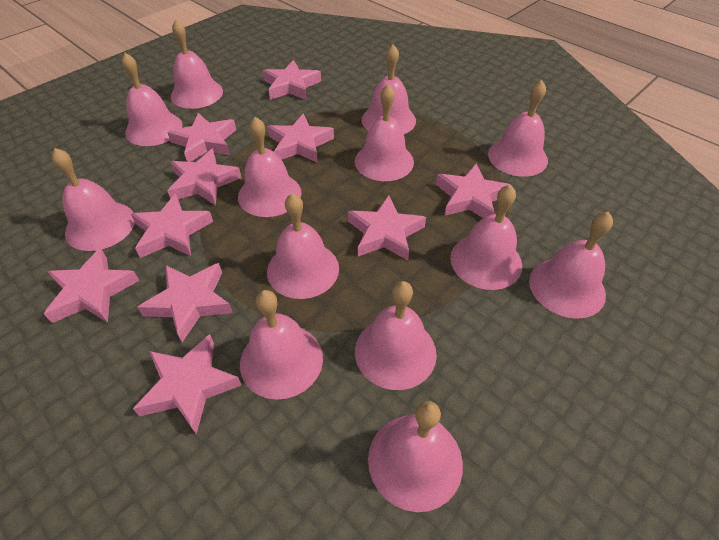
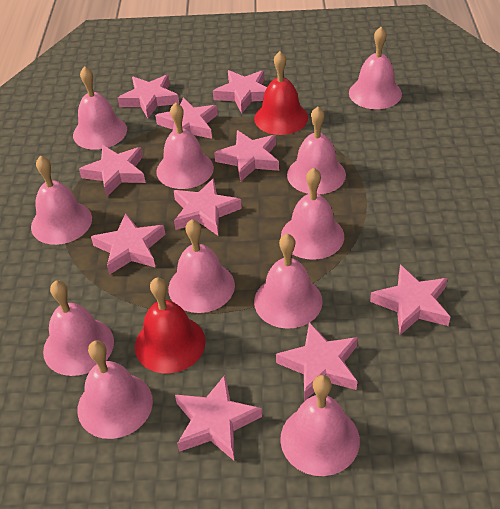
pink bell: [51,148,135,251] [122,53,183,146] [171,20,223,109] [238,117,302,217] [240,290,323,400] [267,193,339,299] [355,84,414,181] [355,281,437,390] [362,44,416,134] [368,401,463,512] [450,185,522,290] [488,80,548,177] [529,212,613,319] = 13 -> [31,156,92,245] [43,280,114,376] [73,66,127,150] [77,340,153,439] [156,102,214,189] [168,219,235,313] [254,234,323,329] [280,375,360,476] [281,168,344,260] [287,107,346,194] [349,27,402,109] = 11
red bell: none = 0 -> [135,277,206,373] [254,51,308,135] = 2

